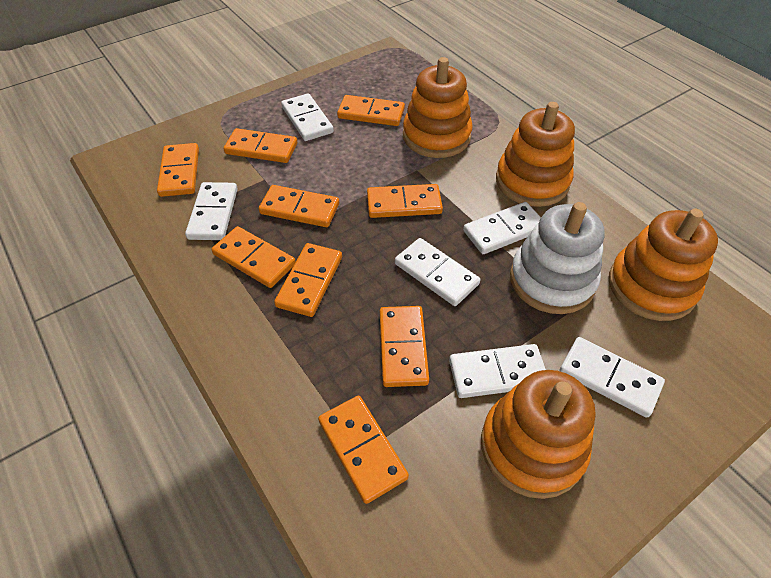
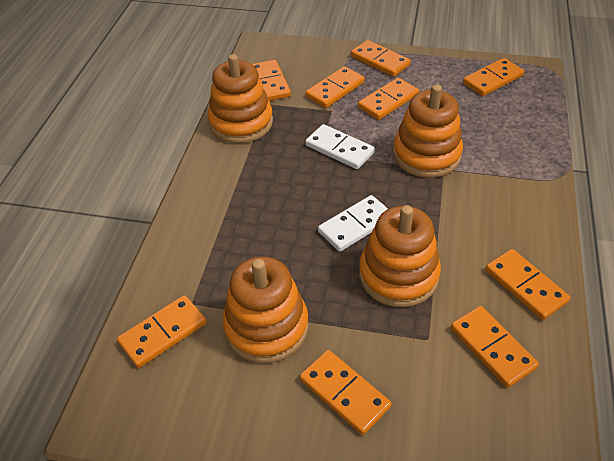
white domino: [185,182,238,240] [281,93,334,141] [395,238,480,306] [449,344,546,398] [463,202,541,254] [560,337,665,418] = 6 -> [305,124,375,169] [318,195,388,252] = 2
white stacking toy: [510,202,605,314] = 1 -> none = 0

